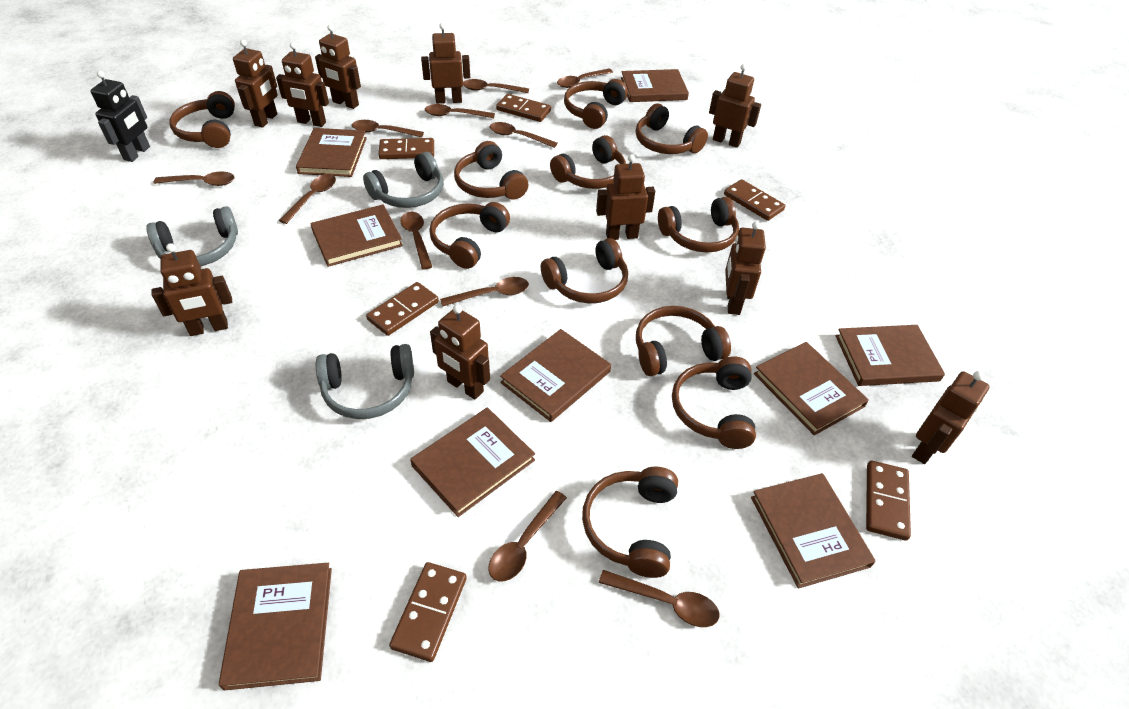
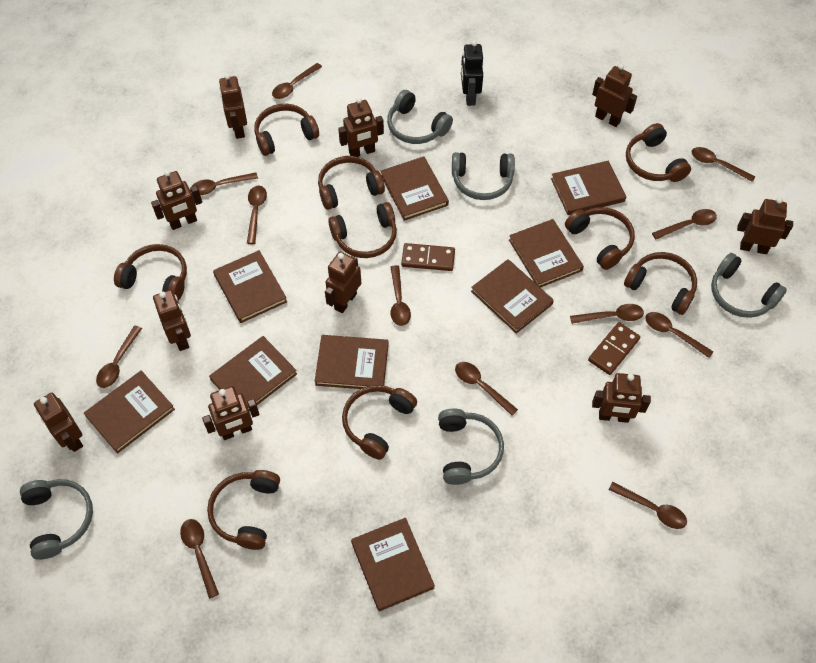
brown domino: [366,282,439,336] [378,138,434,159] [389,562,467,662] [496,94,551,122] [724,179,785,221] [866,461,911,541] = 6 -> [401,243,455,271] [588,322,640,375] = 2
brown headphones: [170,91,235,148] [429,202,510,269] [454,141,528,200] [541,238,628,303] [550,135,626,189] [564,79,628,129] [582,466,678,578] [636,104,708,154] [636,306,731,376] [658,197,739,252] [672,356,756,449] = 11 -> [114,244,187,301] [207,470,280,550] [254,104,319,156] [318,156,385,210] [328,202,397,258] [342,385,417,460] [565,207,635,270] [624,252,697,315] [626,123,691,182] = 9
brown spoon: [154,171,235,186] [279,174,336,224] [352,120,424,137] [400,212,432,269] [425,104,495,118] [440,277,529,307] [463,79,529,93] [489,491,567,581] [490,122,557,148] [557,69,613,88] [599,570,719,627] = 11 -> [96,326,142,388] [180,519,219,599] [190,172,258,195] [247,186,267,244] [272,63,322,99] [391,265,411,326] [455,362,518,416] [570,304,644,324] [608,482,687,529] [645,312,713,358] [652,209,717,239] [692,147,755,182] = 12
grey headphones: [146,206,238,266] [316,344,414,419] [363,152,444,208] = 3 -> [20,479,93,560] [387,90,453,144] [438,409,504,485] [452,152,515,200] [711,253,787,318] = 5

